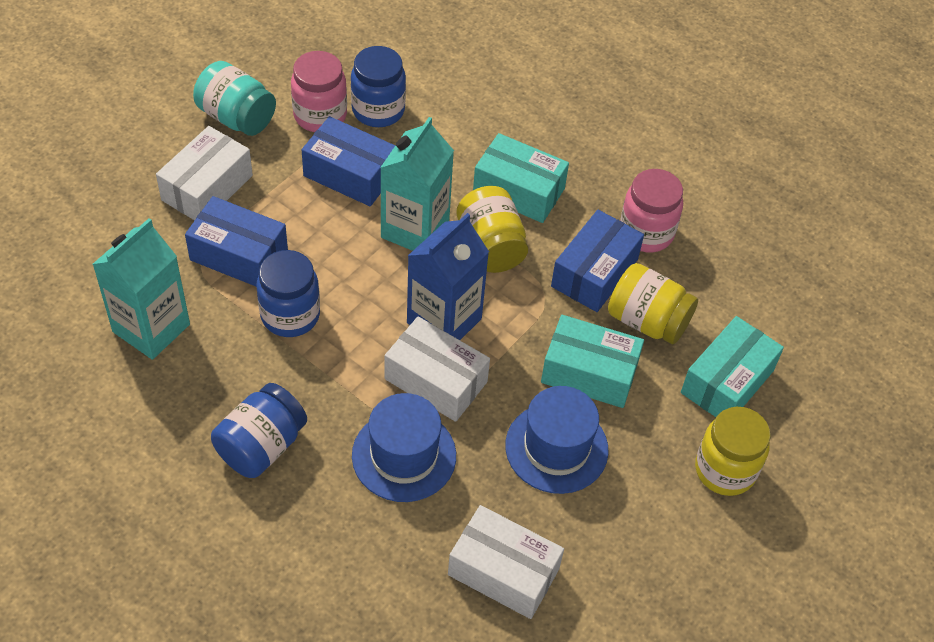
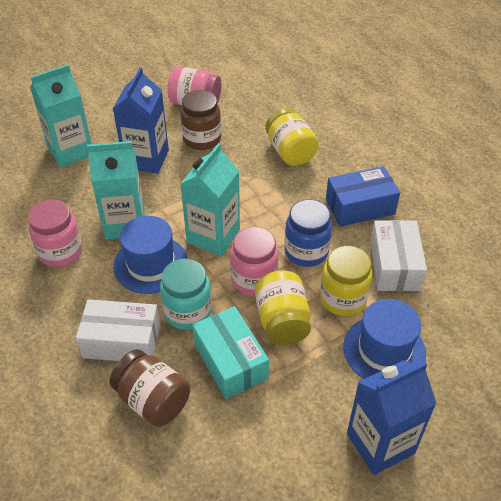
blue box: [185,196,288,286] [302,116,396,206] [551,210,644,312] = 3 -> [326,166,400,227] = 1
blue carton: [407,213,489,340] = 1 -> [113,67,169,174] [347,360,437,475] = 2
blue jar: [211,383,307,478] [256,250,320,337] [351,46,406,127] = 3 -> [285,199,332,267] = 1
brown jar: none = 0 -> [110,349,190,427] [180,90,221,150] = 2
pink jar: [291,51,347,132] [620,169,683,252] = 2 -> [28,200,82,267] [167,66,221,105] [230,227,278,296] = 3
turquoise box: [473,133,569,223] [541,315,644,408] [681,316,784,417] = 3 -> [192,306,269,399] = 1
turquoise carton: [93,218,190,360] [380,117,454,251] = 2 -> [30,65,91,167] [87,141,145,240] [180,143,240,256] = 3
white box: [156,126,253,220] [385,316,490,422] [448,505,564,619] = 3 -> [76,299,160,361] [370,220,427,291] = 2

